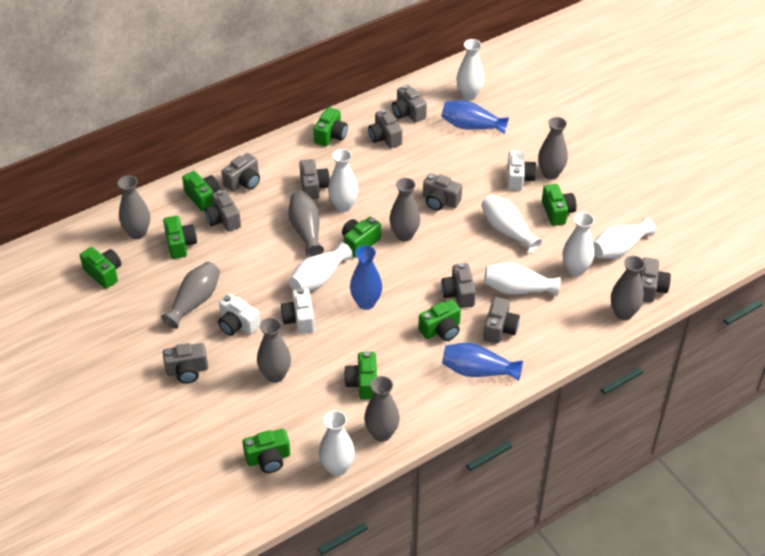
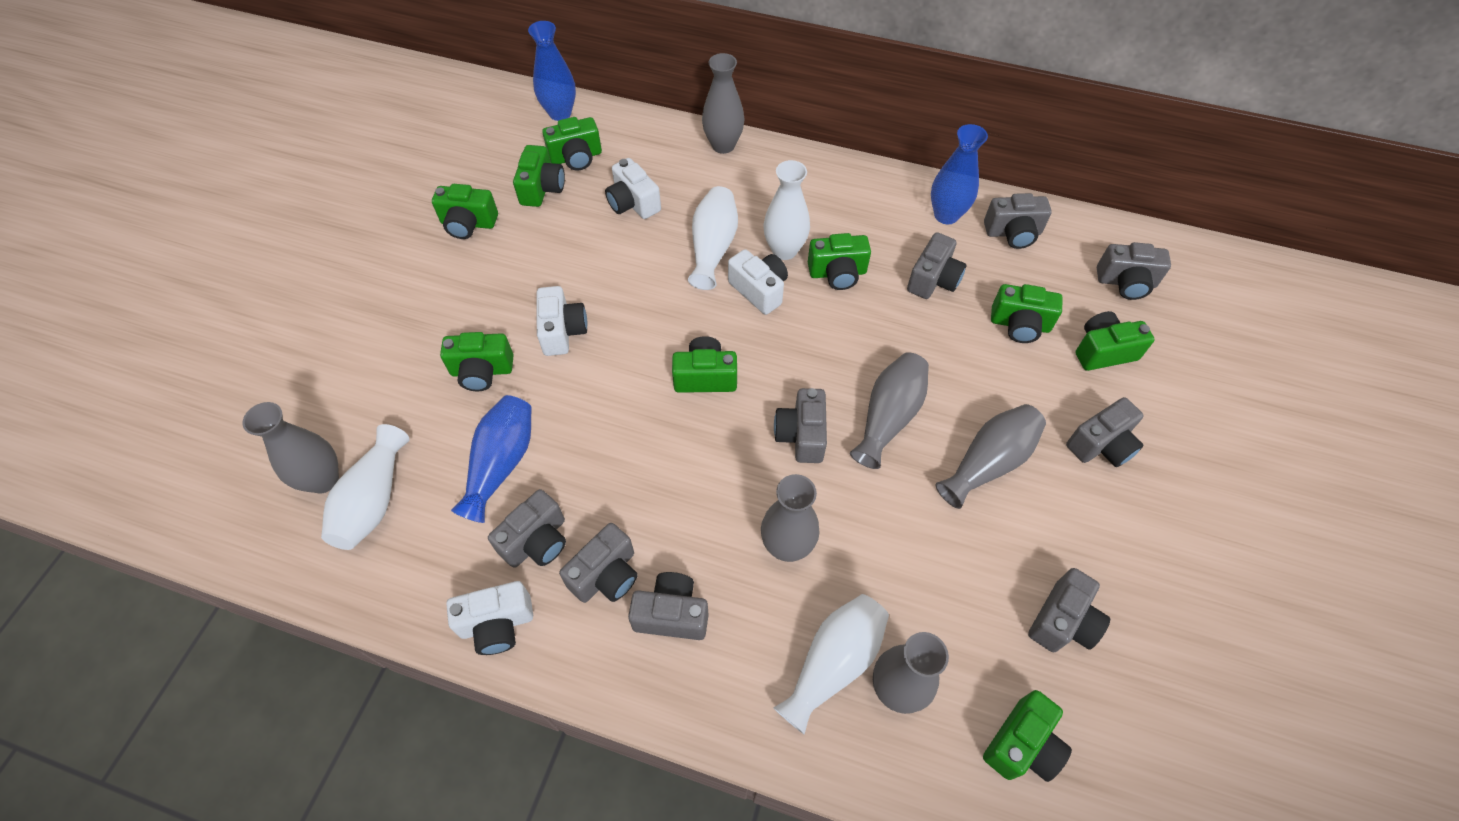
grey camera: [163,343,208,384] [204,189,241,232] [221,153,260,192] [299,159,330,200] [368,109,402,148] [392,85,427,123] [423,173,462,211] [441,263,476,308] [483,297,520,344] [640,257,671,302] = 10 -> [488,489,566,568] [559,523,637,603] [628,572,709,640] [774,388,827,463] [907,232,966,299] [984,193,1052,249] [1028,568,1110,652] [1066,397,1144,467] [1097,242,1171,300] = 9
grey vase: [118,176,150,239] [161,262,220,329] [257,318,291,383] [288,191,324,257] [364,376,400,442] [390,178,421,241] [538,117,568,180] [611,256,645,320] = 8 -> [243,402,339,494] [702,53,745,154] [761,474,820,562] [850,352,929,469] [873,632,949,714] [935,404,1046,509] = 6
white camera: [218,294,260,336] [281,288,315,334] [507,150,536,191] = 3 -> [446,581,533,655] [537,286,587,356] [605,158,661,219] [728,249,788,315] = 4
white vase: [289,242,353,291] [319,410,355,476] [328,149,358,212] [456,39,484,100] [481,194,542,253] [484,262,561,296] [563,212,595,276] [593,217,656,259] = 8 -> [321,424,410,550] [688,186,738,290] [763,160,810,260] [773,594,889,734] = 4

